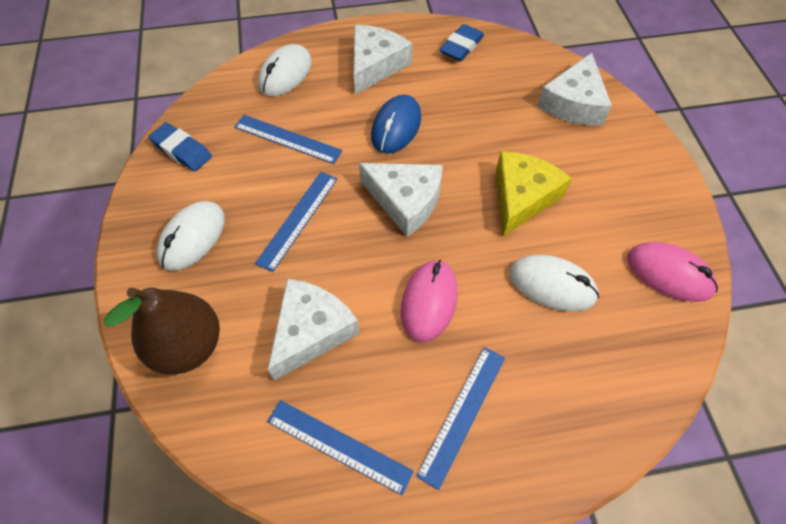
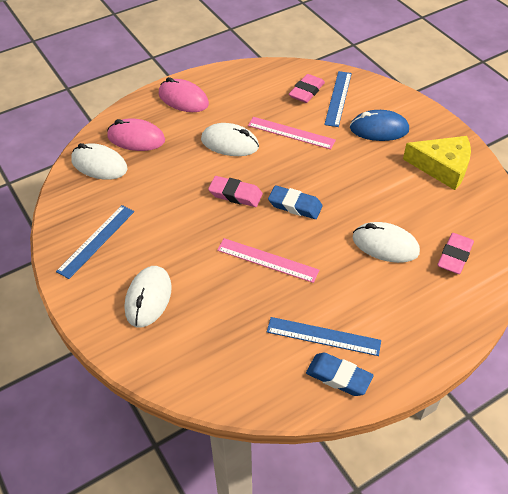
blue ruler: [234,115,342,164] [255,172,337,272] [267,400,414,495] [416,347,505,490] = 4 -> [56,205,134,279] [267,317,381,356] [324,71,352,127] = 3
brown pear: [103,288,220,374] = 1 -> none = 0
pink eraser: none = 0 -> [208,176,263,207] [289,74,325,103] [437,233,474,274] = 3
pink ruler: none = 0 -> [217,238,319,283] [248,117,336,149] = 2
white cheese: [268,278,360,381] [354,25,412,95] [359,163,443,237] [537,53,612,125] = 4 -> none = 0
white mouse: [156,201,225,271] [258,44,312,96] [509,255,599,311] = 3 -> [71,143,128,180] [125,266,172,327] [201,123,259,156] [353,222,420,263] = 4

